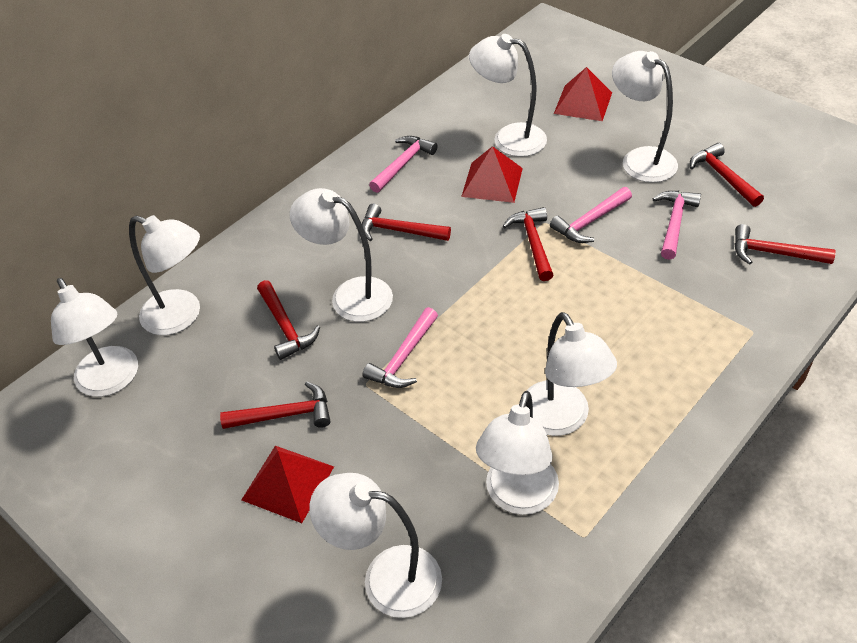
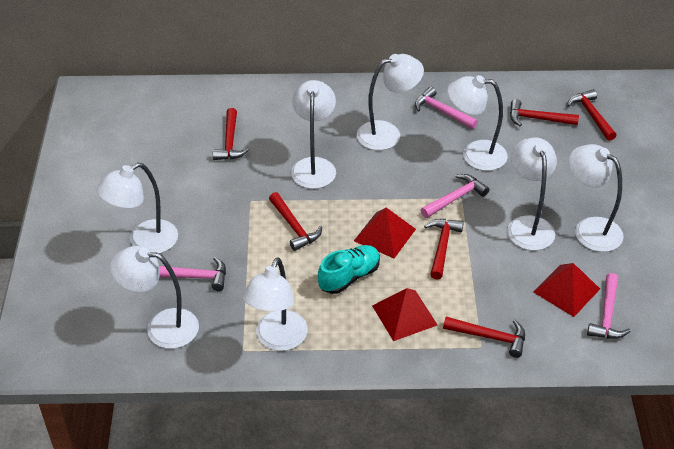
turquoise shoe: none = 0 -> [318,245,380,294] = 1

